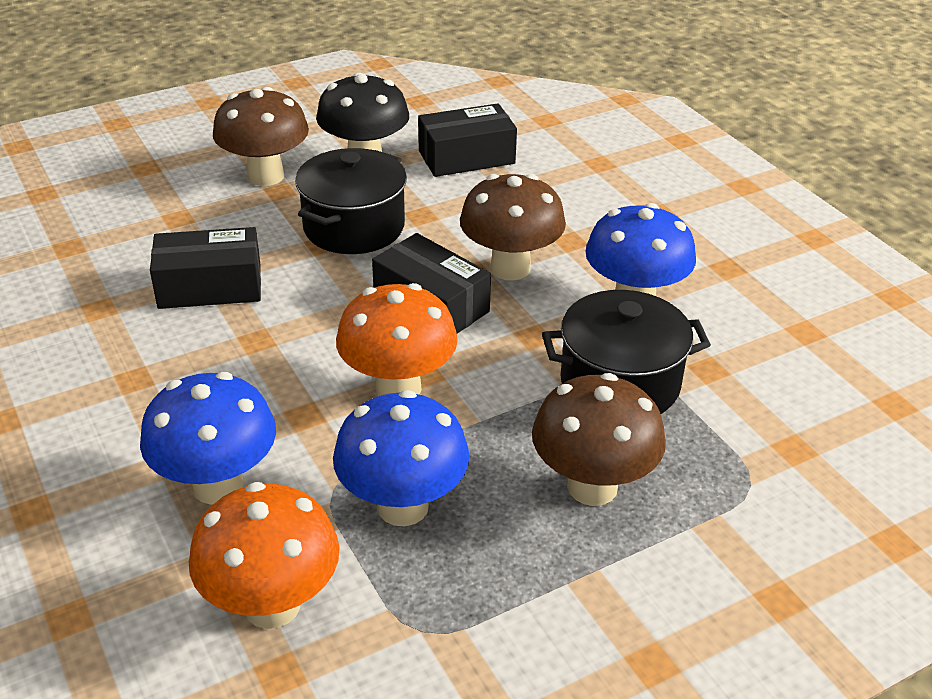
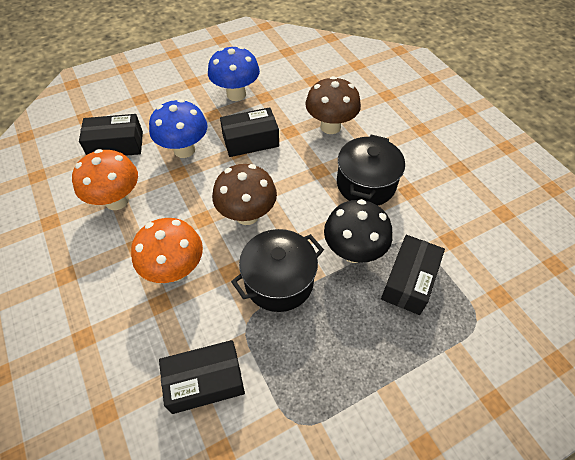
black box: [150,227,261,309] [372,233,491,333] [418,103,517,177] = 3 -> [79,114,143,156] [159,340,245,414] [220,107,279,157] [381,235,445,315] = 4
blue mushroom: [140,372,276,505] [333,390,470,526] [585,203,696,296] = 3 -> [149,99,208,158] [208,46,260,101] = 2
brown mushroom: [213,87,309,186] [460,174,566,281] [532,373,666,506] = 3 -> [212,164,277,225] [305,76,361,134] = 2

